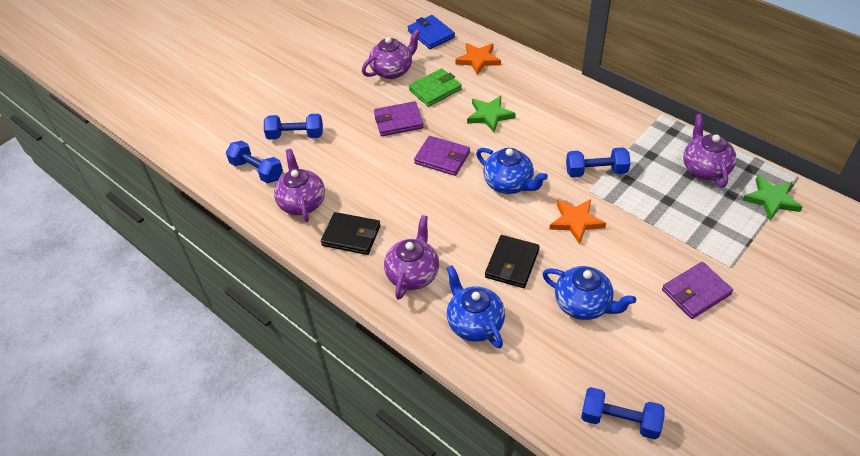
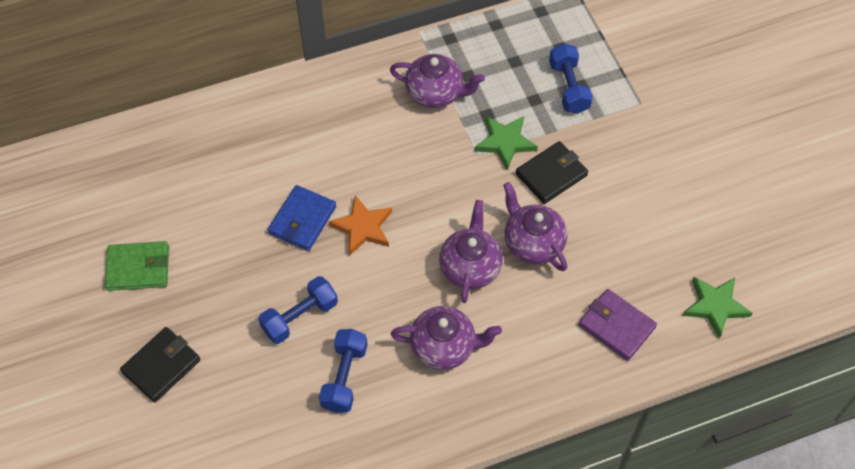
blue dumbbell: [226,141,283,183] [264,114,323,140] [566,147,631,177] [581,387,665,439] = 4 -> [258,276,338,344] [319,329,368,413] [549,43,593,114] = 3
blue teapot: [447,265,505,348] [476,148,548,194] [542,266,636,320] = 3 -> none = 0
orange star: [455,43,501,75] [549,199,606,244] = 2 -> [328,195,392,256] = 1
purple wallet: [374,101,424,136] [414,136,470,176] [662,262,733,319] = 3 -> [579,289,657,361] = 1

